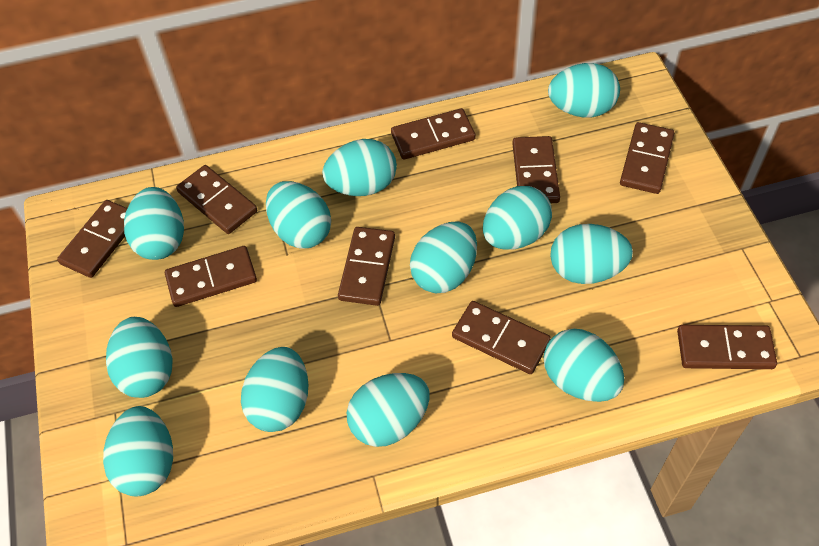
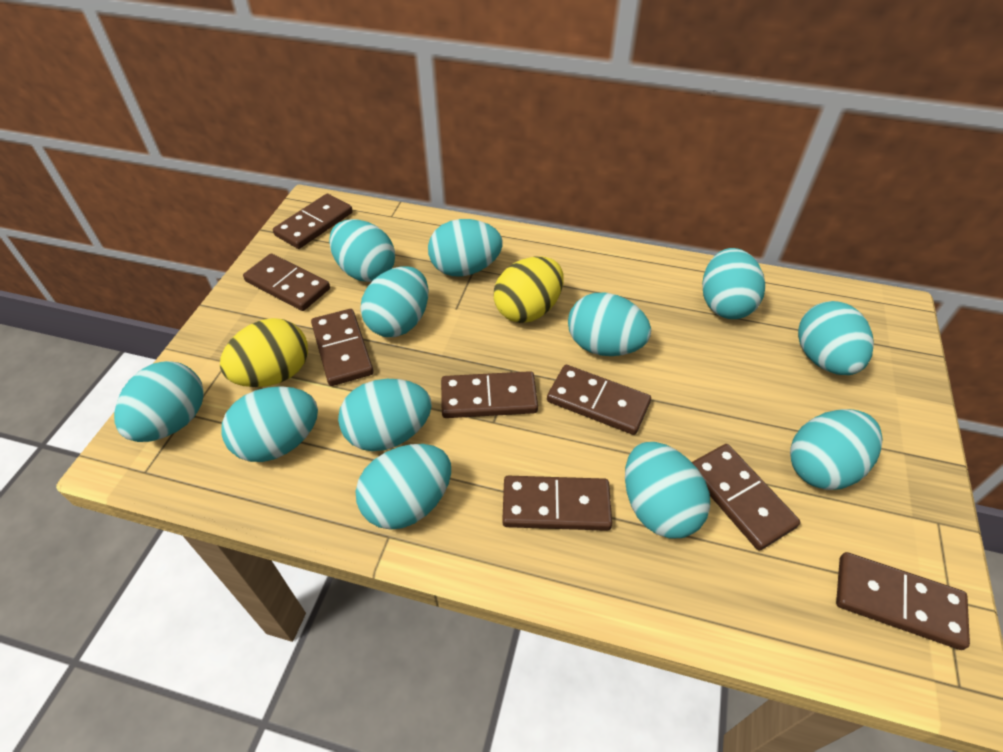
brown domino: [57,200,127,278] [165,246,257,307] [176,165,257,234] [338,227,395,306] [391,108,475,160] [452,301,551,374] [512,136,560,203] [620,122,675,194] [677,325,777,369] = 9 -> [243,254,330,311] [273,194,353,249] [311,309,374,386] [441,371,538,418] [502,476,612,531] [547,365,651,435] [692,444,800,551] [836,552,970,650] = 8
yellow egg: none = 0 -> [220,318,308,387] [494,256,564,323] = 2

